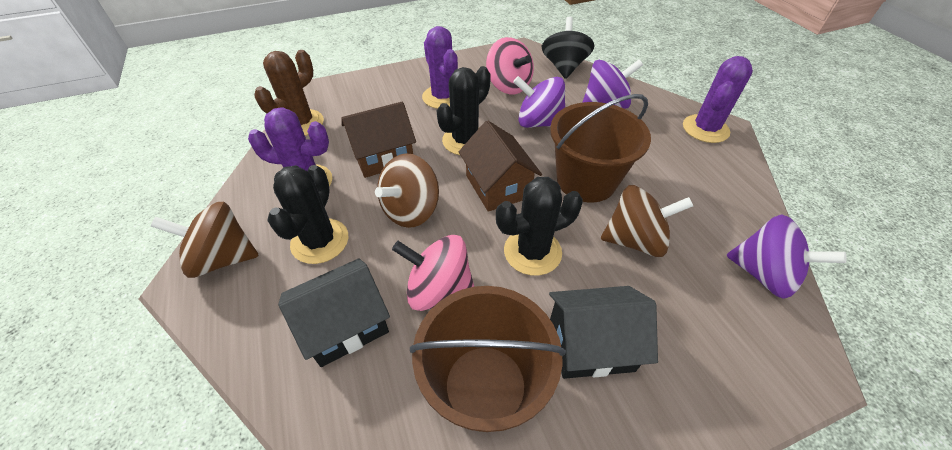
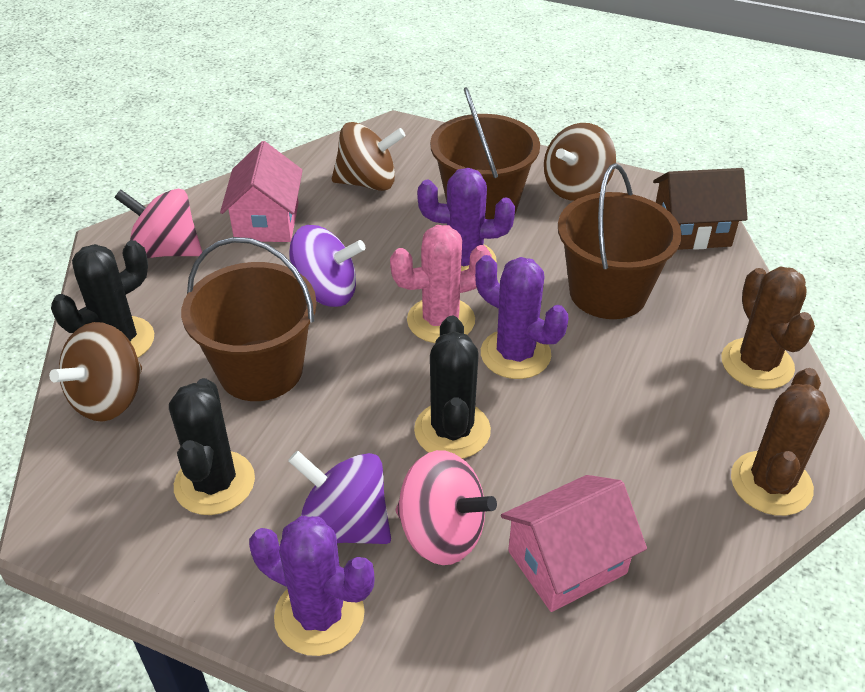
black house: [278,258,390,367] [549,286,658,379] = 2 -> none = 0
black spinning top: [542,17,595,79] = 1 -> none = 0
brown bucket: [410,286,566,432] [550,94,651,203] = 2 -> [181,237,317,401] [430,87,540,219] [558,163,682,319] = 3
brown cactus: [254,50,324,136] = 1 -> [722,267,815,389] [731,368,830,516] = 2
brown house: [342,102,416,178] [459,120,542,212] = 2 -> [653,168,748,250] = 1
pink cactus: none = 0 -> [390,225,492,343] = 1
pink house: none = 0 -> [220,141,303,242] [501,475,647,612] = 2
purple spinning top: [513,76,565,128] [582,59,643,109] [726,214,847,298] = 3 -> [288,450,391,544] [289,225,366,307] = 2

